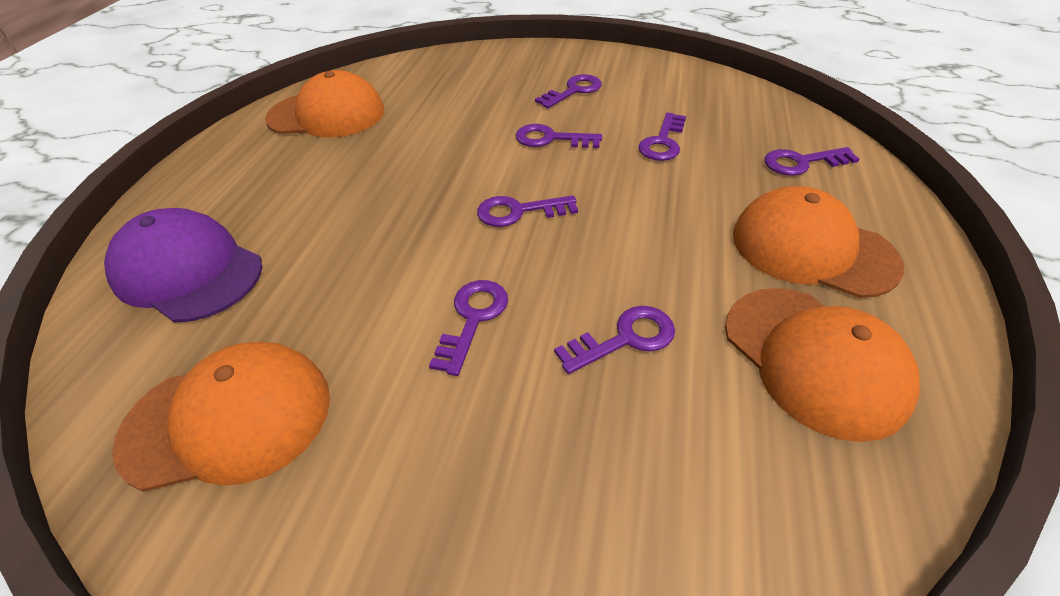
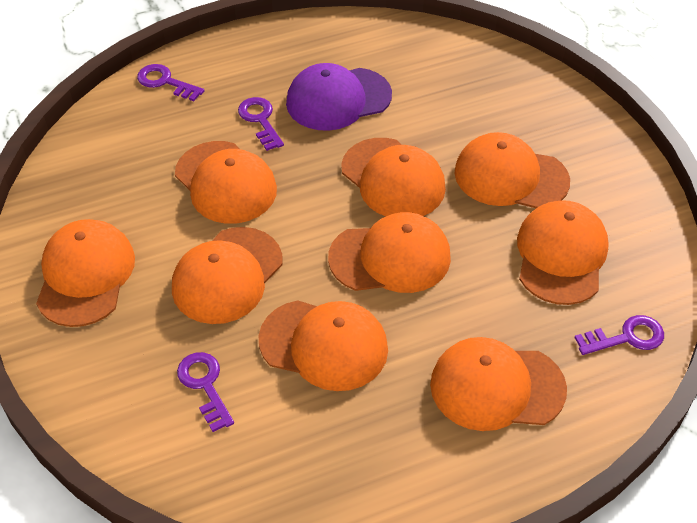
orange cap: [112,342,330,492] [265,70,384,138] [725,288,920,442] [733,186,904,298] = 4 -> [36,219,135,327] [172,227,282,324] [175,141,277,224] [259,300,388,391] [328,212,451,293] [341,138,446,216] [430,337,567,431] [454,132,570,208] [517,200,609,305] = 9
purple key: [429,280,508,376] [477,195,578,227] [515,124,602,148] [535,74,602,108] [554,306,675,374] [638,112,686,161] [765,147,859,176] = 7 -> [137,64,204,101] [177,352,234,432] [238,97,284,151] [574,315,664,355] = 4

